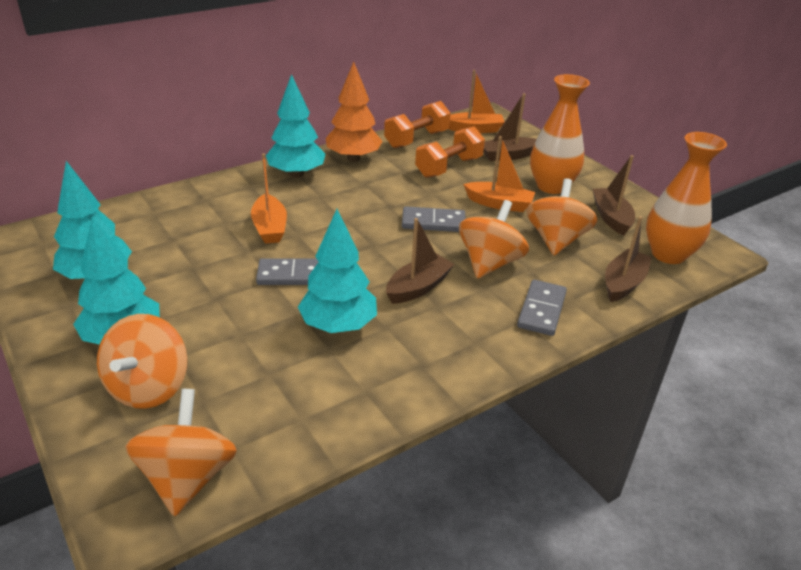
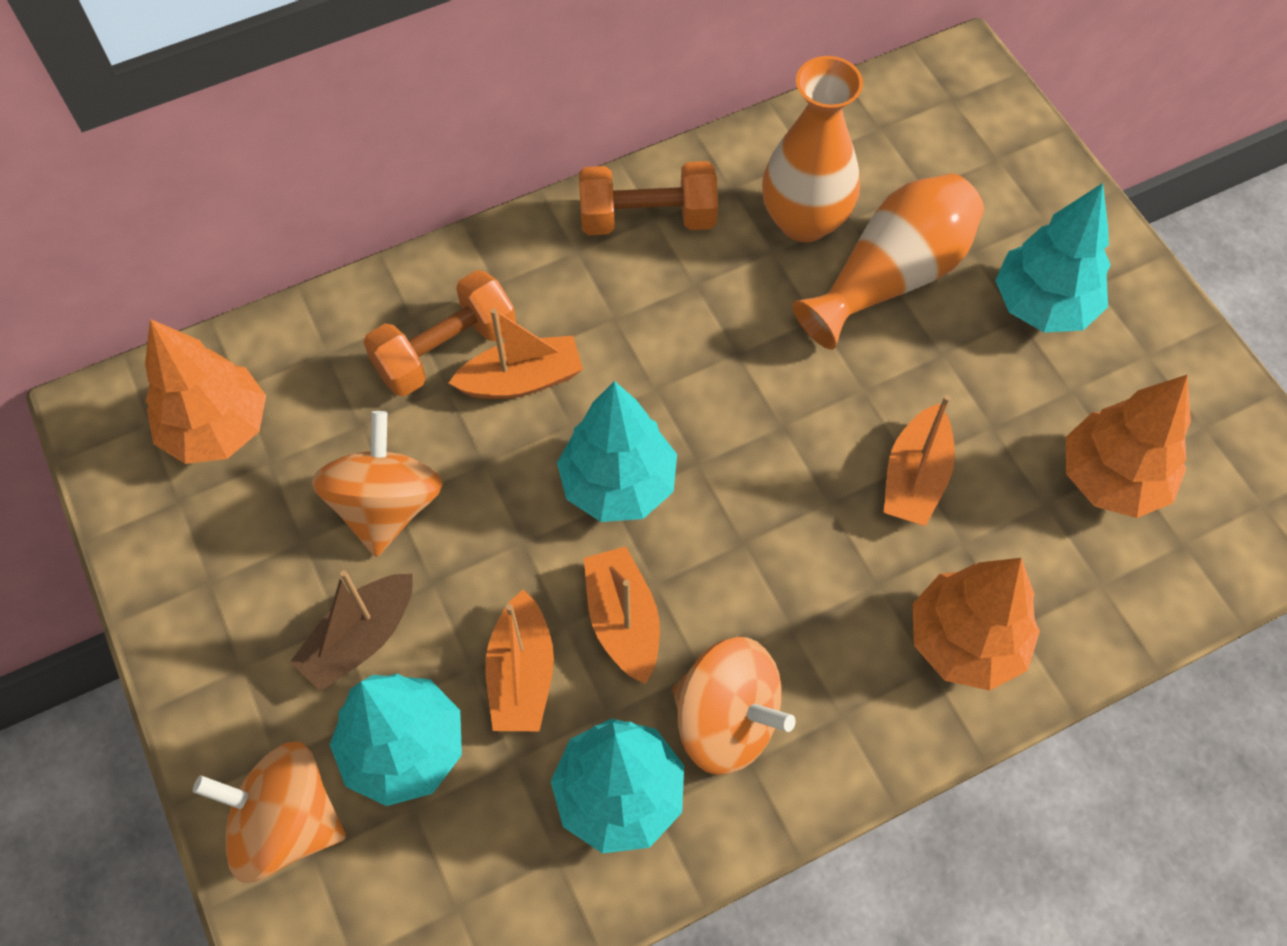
brown boat: [386,218,454,304] [483,93,536,161] [592,155,635,236] [605,216,652,302] = 4 -> [290,570,413,692] = 1
grey domino: [256,258,318,285] [402,206,466,232] [517,280,567,336] = 3 -> none = 0
orange boat: [251,153,287,244] [449,70,505,133] [464,136,535,212] = 3 -> [449,308,583,399] [486,590,554,731] [584,546,660,684] [884,395,955,526] = 4
orange spinning top: [97,314,188,409] [125,389,237,516] [459,200,529,279] [526,178,597,256] = 4 -> [193,741,346,883] [311,411,443,557] [672,637,796,775] = 3
orange tree: [326,62,382,162] = 1 -> [145,319,266,464] [913,558,1040,691] [1066,374,1191,518] = 3

